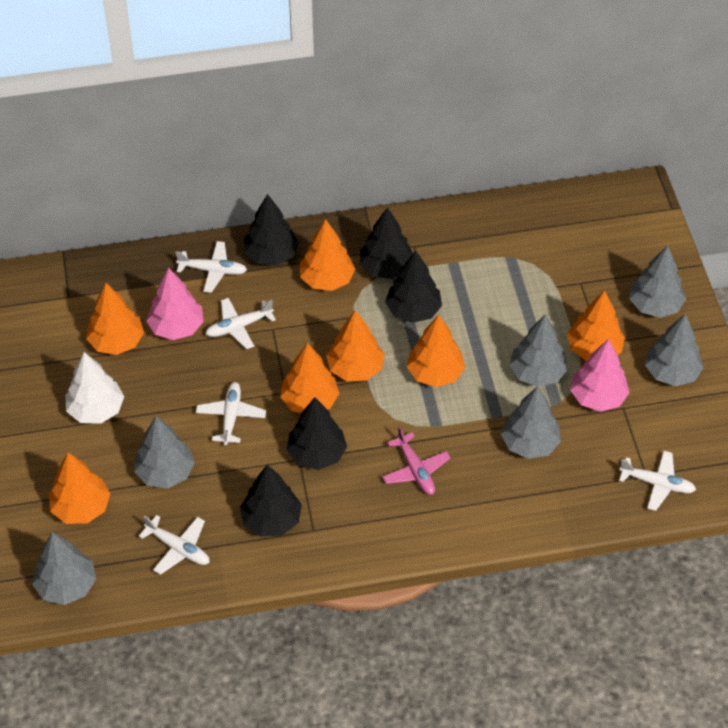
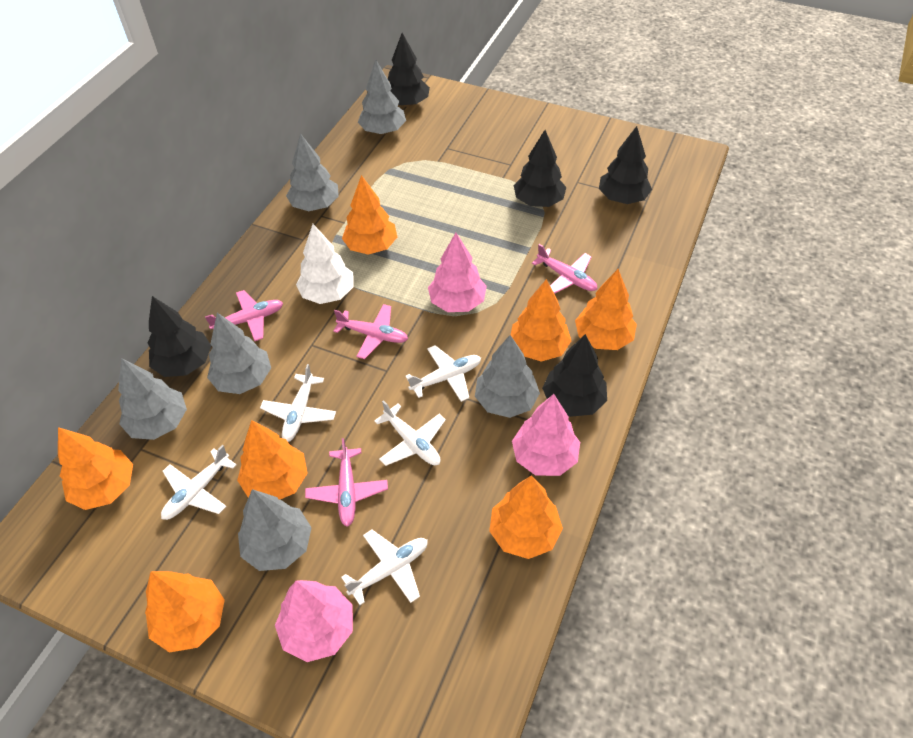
pink plane: [382,426,450,495] = 1 -> [205,290,283,341] [305,438,388,527] [333,304,408,359] [532,244,597,294] = 4
pink tree: [146,268,204,340] [570,339,630,412] = 2 -> [275,580,353,662] [428,233,487,312] [512,394,580,476] = 3

